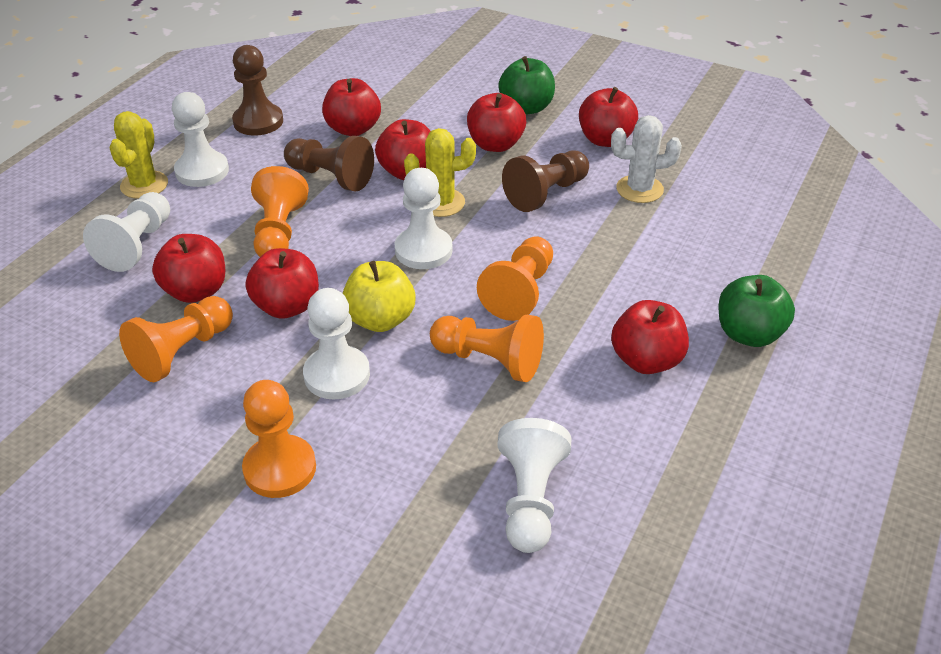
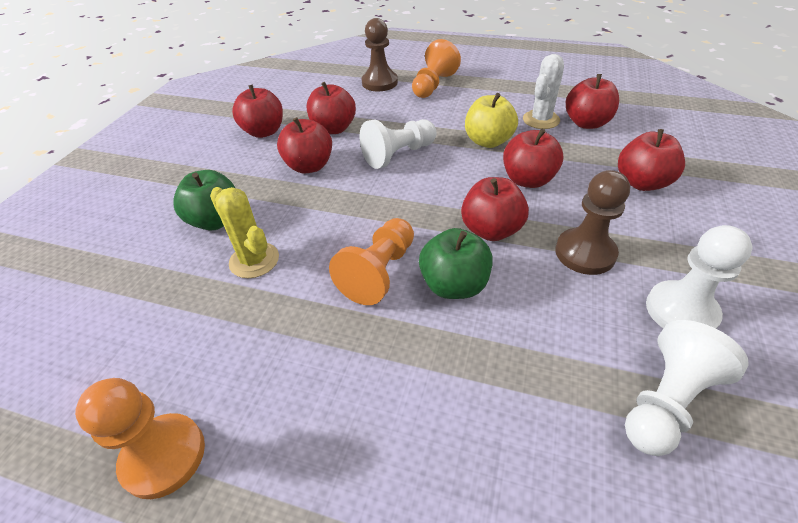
brown pawn: [232,45,283,136] [284,136,374,191] [502,151,589,212] = 3 -> [361,18,398,91] [555,170,630,275] = 2
orange pawn: [119,296,233,382] [242,380,316,498] [251,166,309,257] [430,315,544,382] [477,236,553,321] = 5 -> [75,378,205,499] [329,218,414,305] [412,39,461,98] = 3
white pawn: [83,192,170,272] [172,92,229,187] [303,288,370,399] [395,168,453,269] [498,418,571,553] = 5 -> [359,119,436,169] [625,320,749,456] [646,225,752,329] = 3
yellow cactus: [110,111,168,199] [404,128,476,217] = 2 -> [210,187,279,278] = 1

